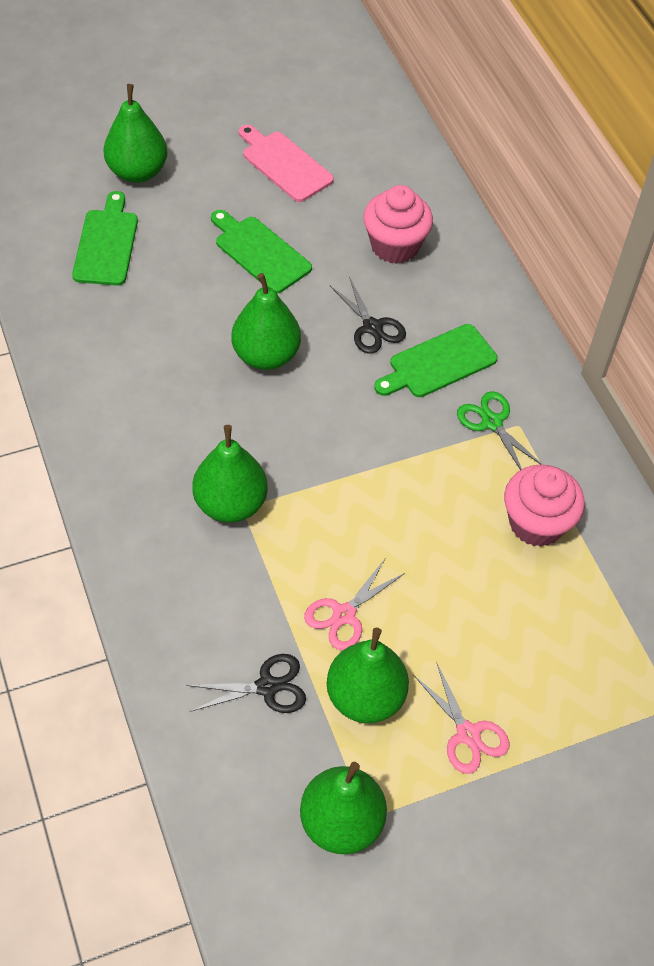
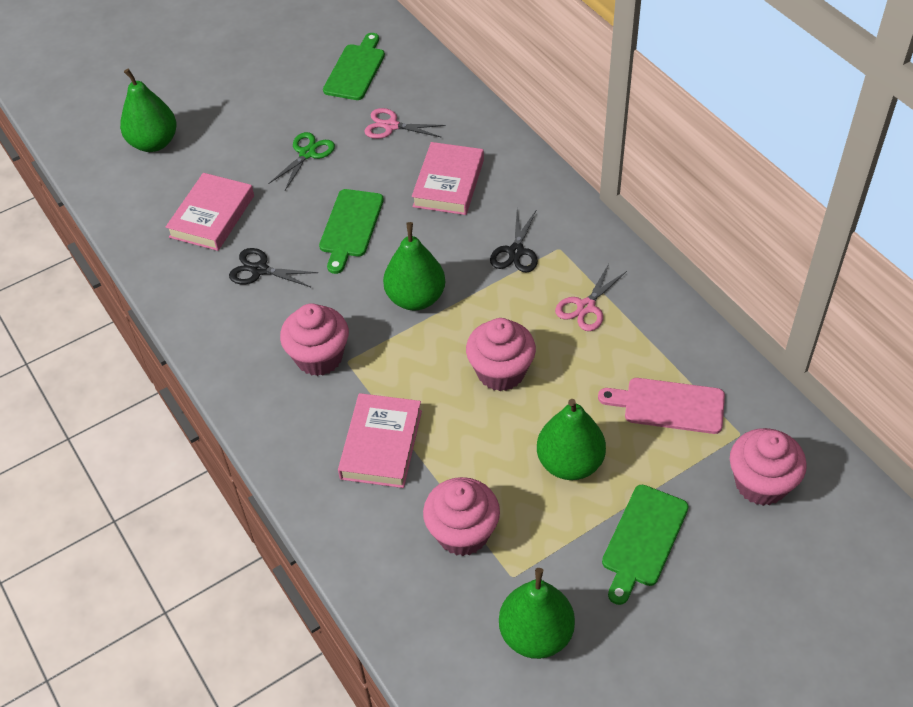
green pear: [103,84,167,183] [193,425,268,523] [232,273,301,370] [300,762,387,854] [327,628,409,723] = 5 -> [120,69,177,152] [383,222,445,310] [499,568,575,659] [537,399,606,480] = 4
pink book: none = 0 -> [166,173,254,251] [338,393,422,488] [412,142,484,215] = 3
pink cupcake: [363,185,433,264] [504,464,585,547] = 2 -> [280,303,349,376] [423,477,500,556] [466,318,536,391] [730,428,807,506] = 4

